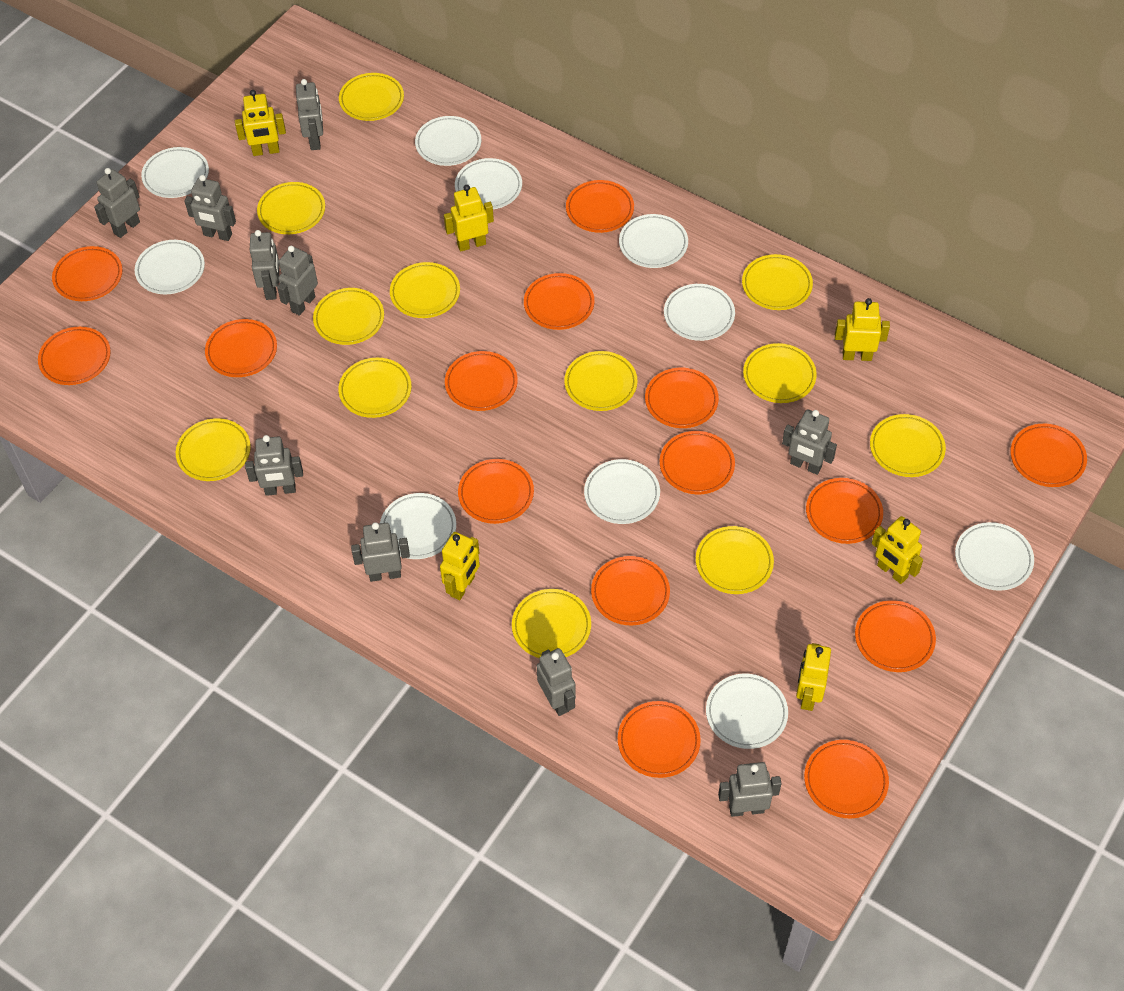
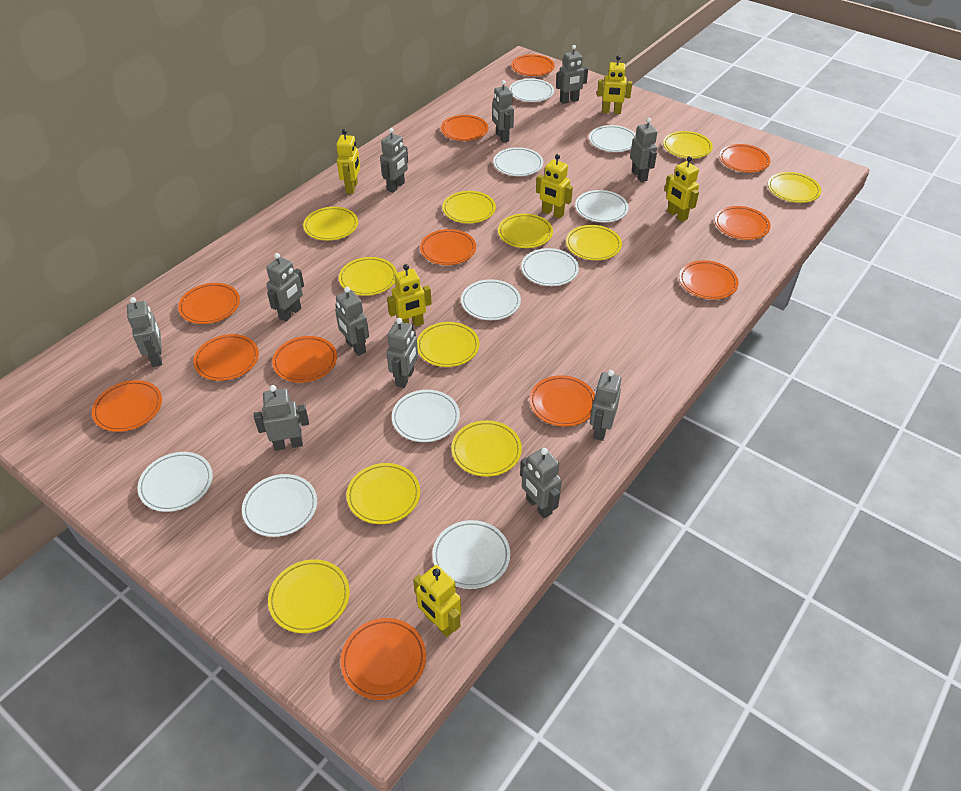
grey robot: [94,168,140,238] [184,175,236,241] [245,435,303,496] [250,230,279,300] [277,246,318,316] [296,79,323,150] [351,522,410,582] [537,648,576,716] [718,762,781,817] [782,409,837,475] = 10 -> [127,297,162,367] [254,385,309,451] [266,253,304,322] [335,287,369,356] [380,128,408,193] [387,318,418,388] [492,80,514,143] [520,448,562,519] [556,45,588,104] [590,370,621,441] [630,118,657,182] = 11
orange plate: [38,327,111,385] [52,246,122,301] [205,319,277,377] [445,351,518,411] [458,459,534,524] [524,273,595,330] [566,180,634,233] [591,556,670,626] [618,701,701,778] [645,368,719,428] [660,431,735,494] [804,740,889,818] [806,478,883,544] [855,600,936,672] [1011,424,1087,487] = 15 -> [92,380,162,432] [178,283,240,324] [193,334,259,381] [272,336,337,383] [341,618,426,700] [420,229,476,265] [441,115,488,141] [511,54,555,76] [529,375,595,427] [679,260,739,299] [715,206,771,240] [719,144,770,173] = 12
yellow plate: [176,418,251,481] [257,182,325,234] [313,288,384,345] [338,358,412,418] [339,73,404,121] [390,262,460,318] [512,589,591,658] [564,351,637,411] [696,526,774,594] [742,254,813,310] [743,343,817,403] [870,414,946,477] = 12 -> [268,559,350,633] [303,207,358,241] [339,257,397,296] [346,463,420,524] [417,322,479,367] [442,191,496,223] [451,420,522,477] [498,214,553,248] [566,225,622,260] [663,131,713,159] [768,172,821,203] = 11

